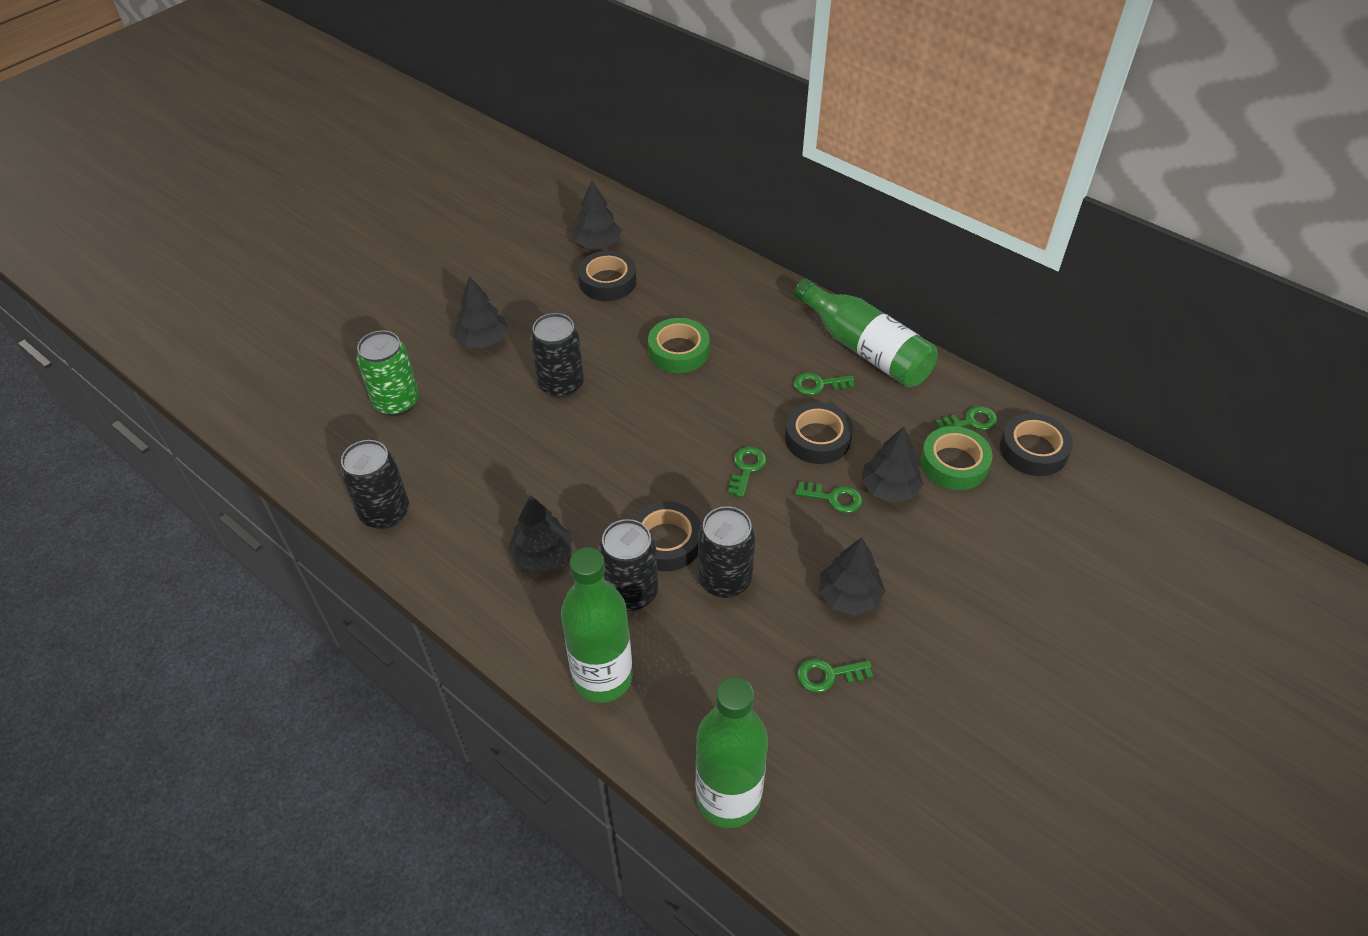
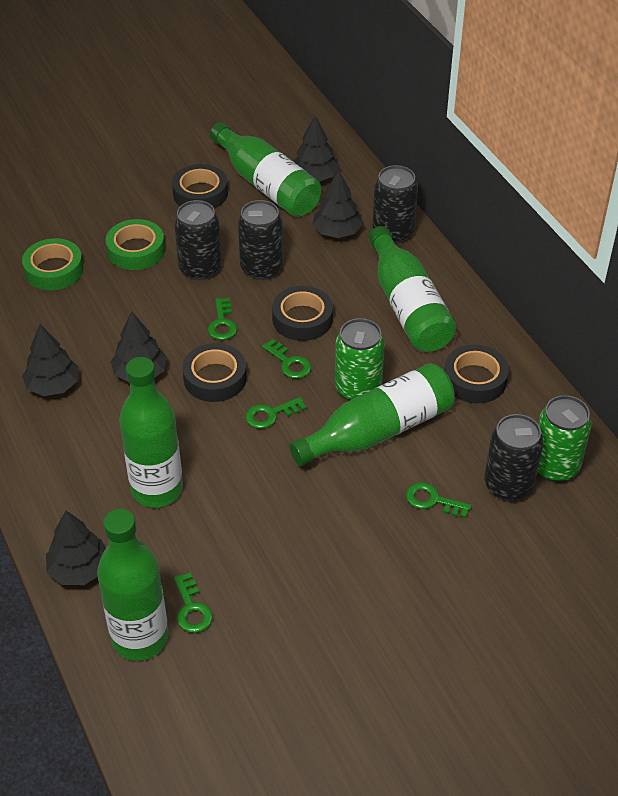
green bottle: [561,547,633,703] [696,677,768,828] [794,279,938,387] = 3 -> [97,509,168,661] [119,357,183,508] [210,122,321,217] [290,363,455,466] [369,226,456,352] = 5
green can: [357,331,419,416] = 1 -> [335,318,385,401] [538,395,592,482] = 2

